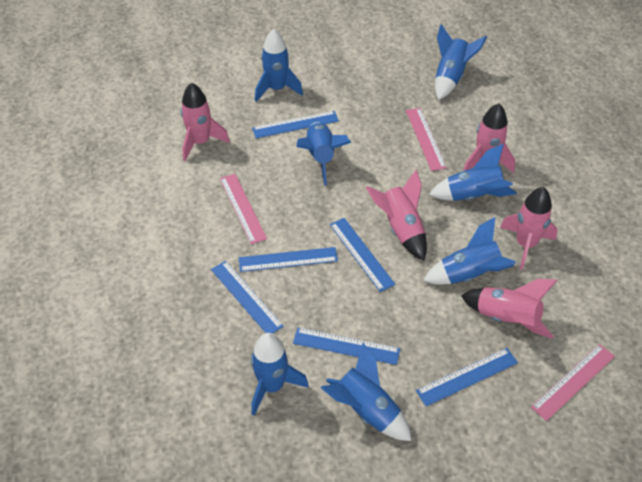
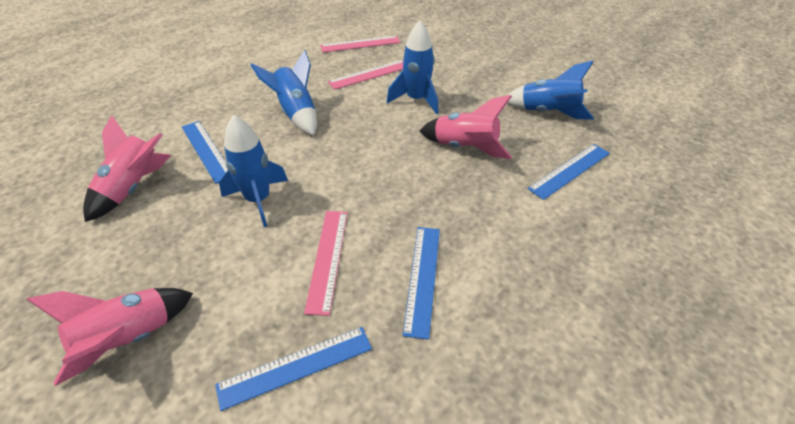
blue rocket: [251,333,309,416] [255,29,303,102] [296,122,351,185] [321,343,411,441] [423,217,516,285] [429,144,517,201] [435,24,487,100] = 7 -> [219,115,288,227] [251,50,317,136] [387,21,438,114] [507,61,594,120] = 4
blue ruler: [211,261,284,334] [239,247,338,272] [252,111,339,138] [293,328,400,365] [330,218,395,292] [416,348,518,406] = 6 -> [182,121,228,184] [215,327,372,411] [403,227,440,340] [528,144,610,200] = 4
pink rocket: [181,83,230,161] [366,170,427,261] [461,279,557,338] [463,103,515,173] [500,187,558,270] = 5 -> [27,288,193,386] [83,115,171,222] [420,95,512,159] = 3

